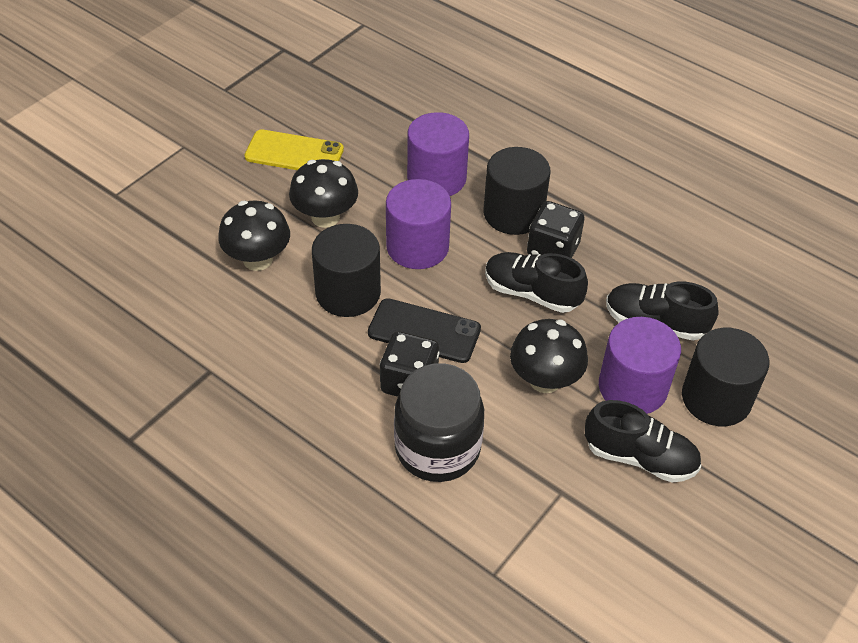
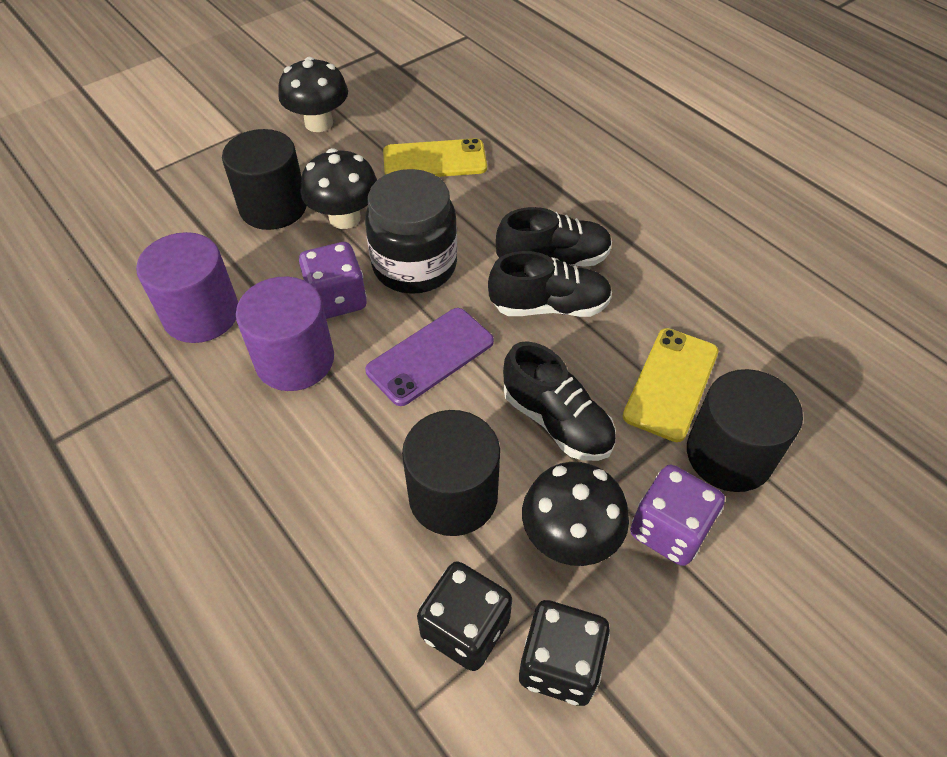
black phone: [368,298,481,363] = 1 -> none = 0
purple cylinder: [386,179,451,269] [407,112,469,196] [599,317,681,414] = 3 -> [136,232,238,343] [236,276,334,391] = 2
purple dice: none = 0 -> [299,242,367,319] [630,465,725,566] = 2
purple phone: none = 0 -> [365,308,494,406] = 1
yellow phone: [244,129,344,170] = 1 -> [383,138,487,177] [623,328,719,442] = 2

